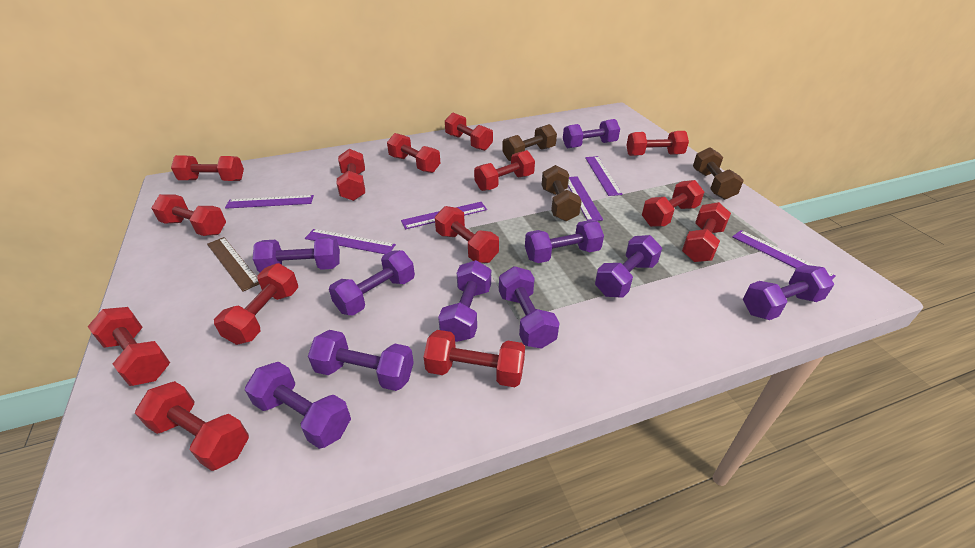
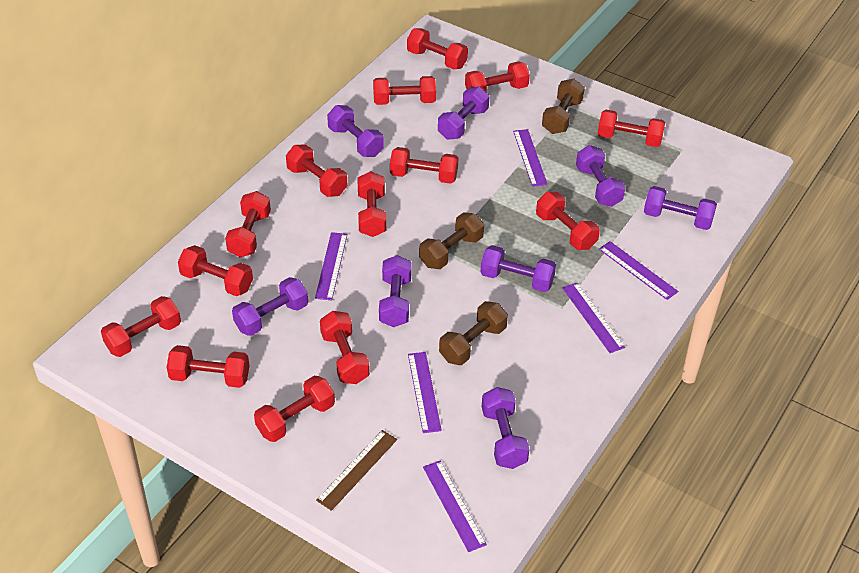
purple dumbbell: [245,362,351,449] [253,236,340,272] [308,330,414,391] [329,250,415,315] [438,260,491,342] [499,266,559,349] [525,220,604,263] [563,119,620,148] [595,235,662,298] [743,265,834,320] = 10 -> [232,277,308,336] [327,105,384,157] [379,255,412,327] [438,87,489,140] [480,245,556,292] [482,387,529,469] [576,145,625,207] [644,186,717,230] = 8

